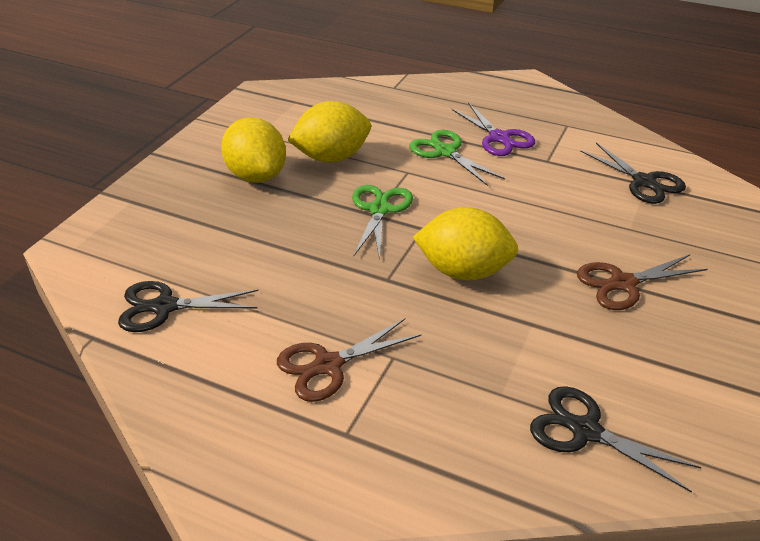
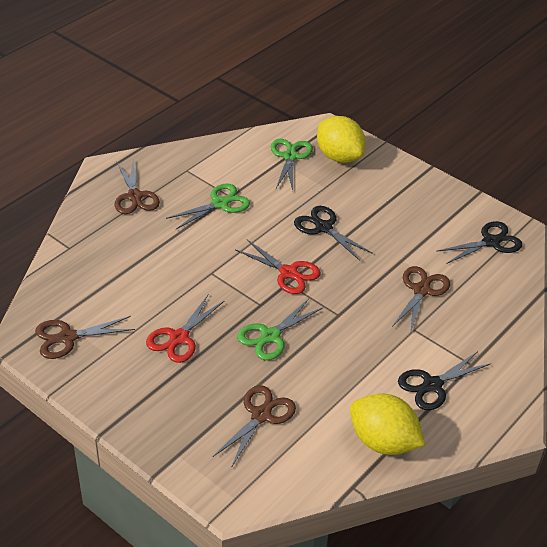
brown scissors: [277,318,421,402] [577,254,708,310] = 2 -> [35,316,135,359] [114,159,160,214] [213,385,296,468] [392,266,450,331] = 4
green scissors: [352,185,413,260] [409,130,505,186] = 2 -> [166,184,250,229] [237,299,323,360] [271,139,313,190] = 3
purple scissors: [451,103,535,156] = 1 -> none = 0
red scissors: none = 0 -> [146,294,224,363] [236,240,321,294] = 2
yellow lemon: [221,117,286,183] [287,101,371,163] [413,207,519,280] = 3 -> [317,116,366,163] [350,394,425,455] = 2

